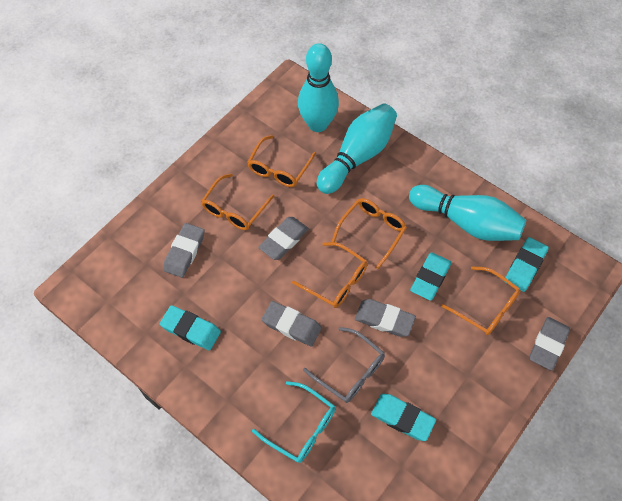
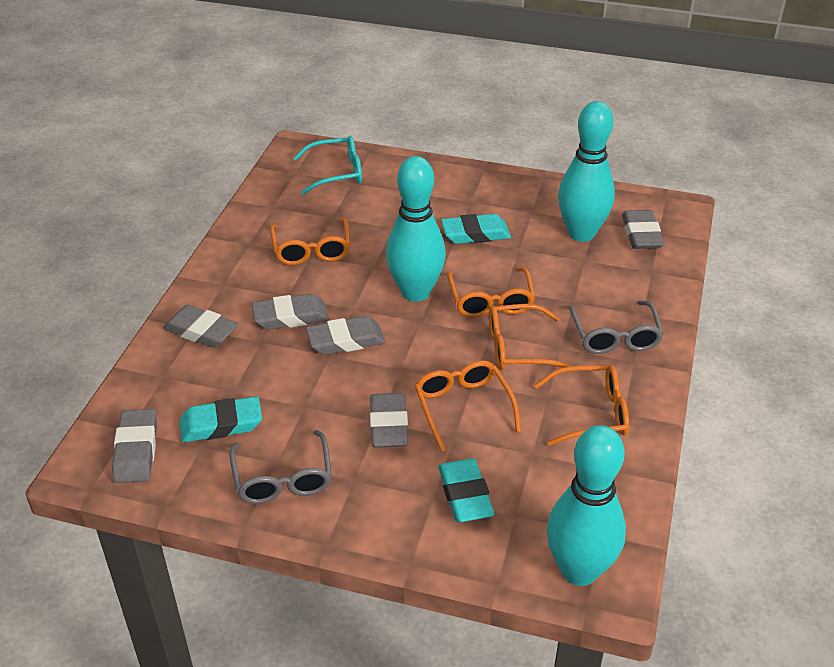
grey eraser: [163,223,205,278] [258,217,309,260] [262,301,322,347] [355,299,416,337] [529,317,570,371] = 5 -> [112,409,157,483] [163,305,238,348] [252,294,329,330] [306,316,385,355] [370,393,408,448] [622,210,664,249] = 6
grey glasses: [303,327,385,403] = 1 -> [229,430,332,504] [568,301,664,354] = 2
turquoise eraser: [160,305,221,350] [371,394,436,441] [410,252,452,301] [504,237,549,292] = 4 -> [179,396,262,442] [438,458,495,522] [441,214,511,244] = 3

